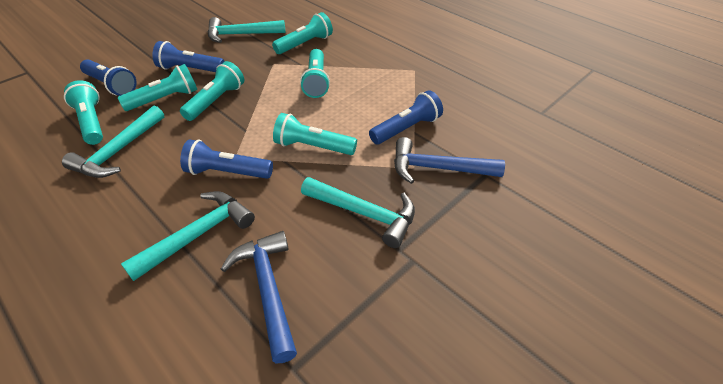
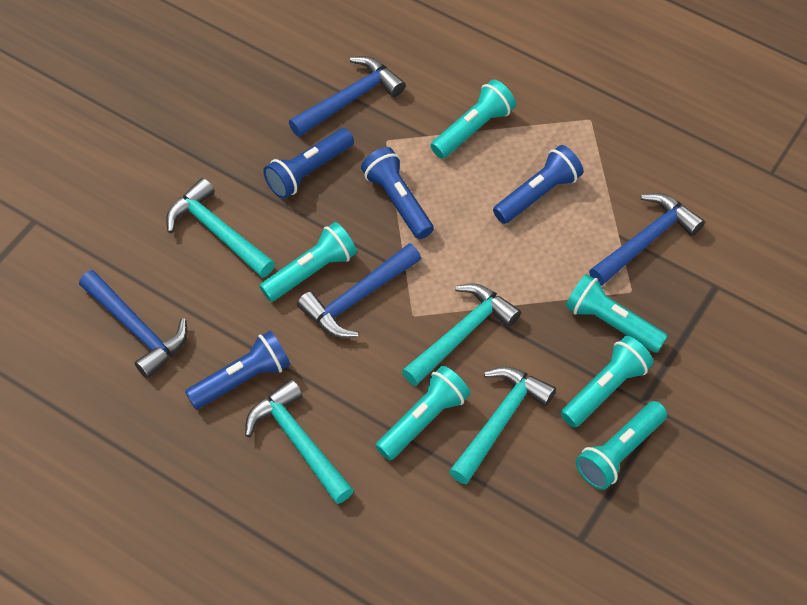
blue hammer: [221,231,297,363] [394,137,505,184] = 2 -> [79,270,187,379] [289,56,406,137] [297,243,421,338] [589,193,705,286] = 4

